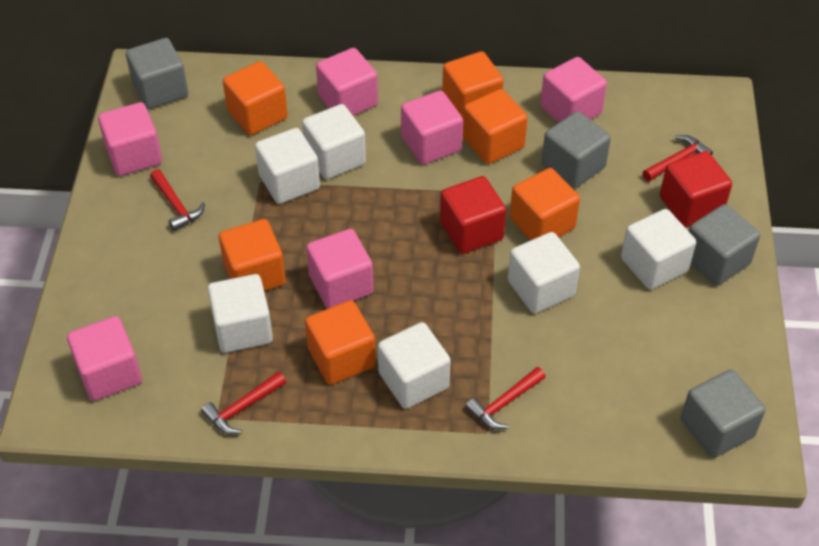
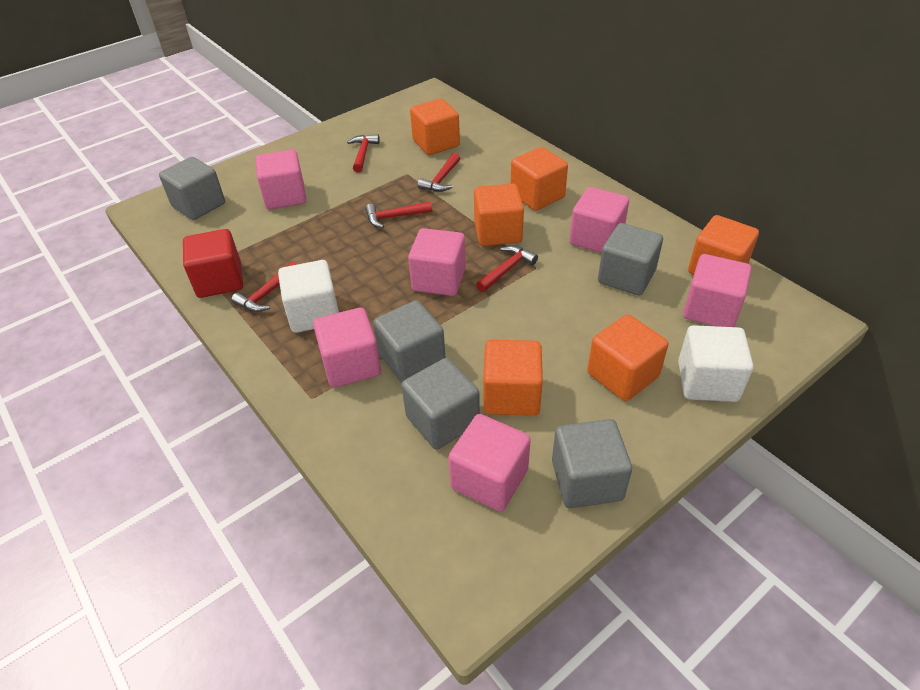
grey cube: [126,38,188,109] [541,111,611,188] [681,369,766,458] [689,204,760,286] = 4 -> [159,157,225,220] [373,300,446,383] [401,358,480,449] [552,419,632,508] [598,223,663,296] = 5
red cube: [440,176,506,254] [660,151,732,227] = 2 -> [183,229,243,298] = 1
red hammer: [150,169,205,231] [201,372,286,434] [465,367,546,429] [643,135,713,182] = 4 -> [231,261,297,312] [347,134,380,173] [365,202,432,228] [418,153,460,192] [476,245,538,292] = 5
white cube: [207,274,273,353] [255,128,320,204] [302,104,366,179] [378,322,451,409] [508,232,580,314] [621,209,696,290] = 6 -> [278,260,339,333] [678,325,753,402] = 2

